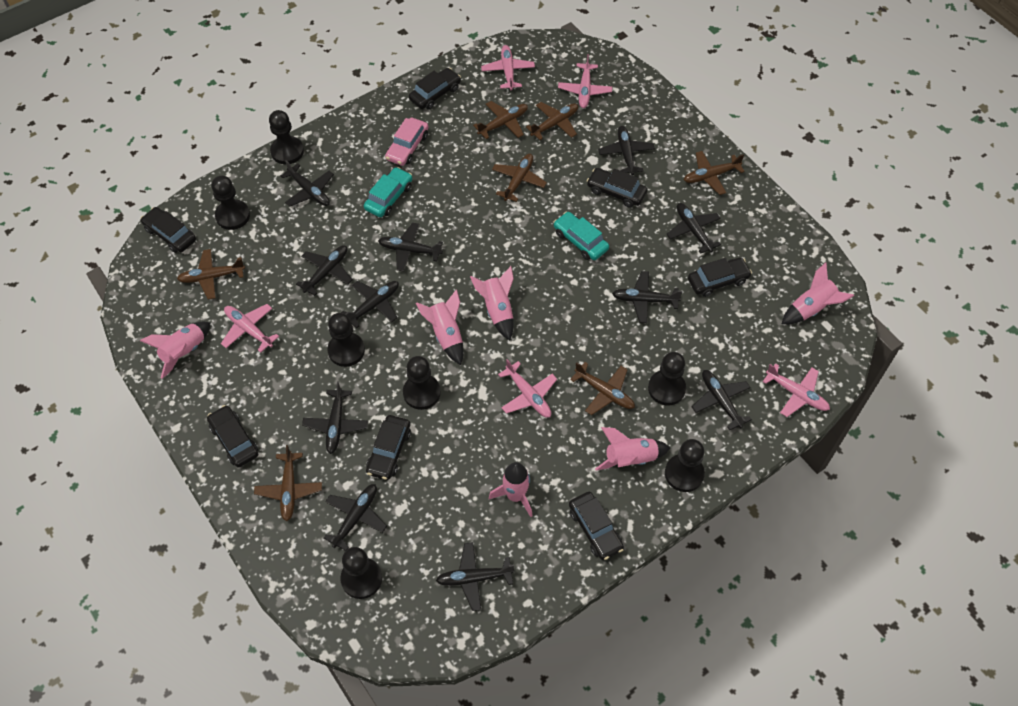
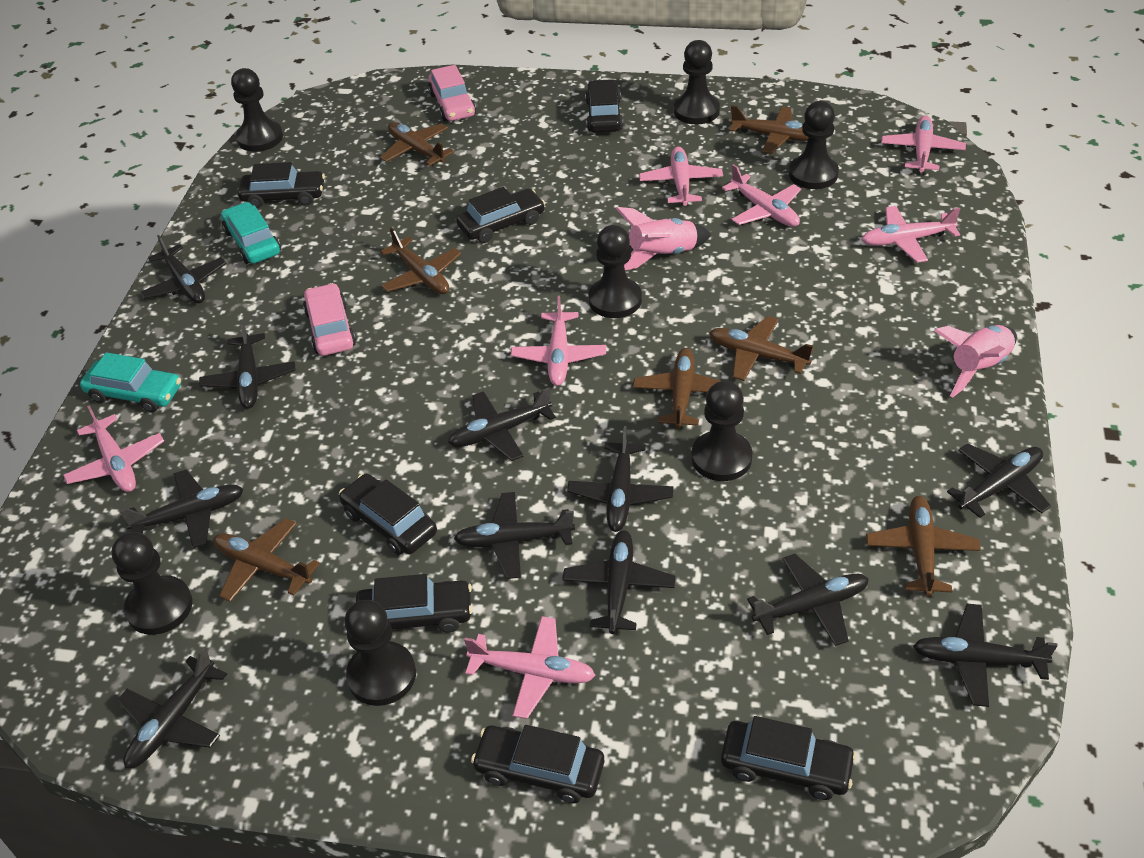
pink car: [385,118,429,166] = 1 -> [303,283,356,356] [428,65,476,121] = 2
pink plane: [221,304,279,353] [481,45,535,90] [498,359,557,418] [558,54,612,108] [763,363,830,417] = 5 -> [63,405,164,492] [464,616,596,719] [511,296,606,386] [639,147,723,206] [722,164,801,227] [861,206,960,263] [881,116,966,173] = 7
pink rocket: [140,321,210,379] [416,289,464,365] [470,266,514,340] [489,462,533,517] [595,427,670,470] [782,262,854,324] = 6 -> [616,207,711,270] [934,325,1017,398] = 2

